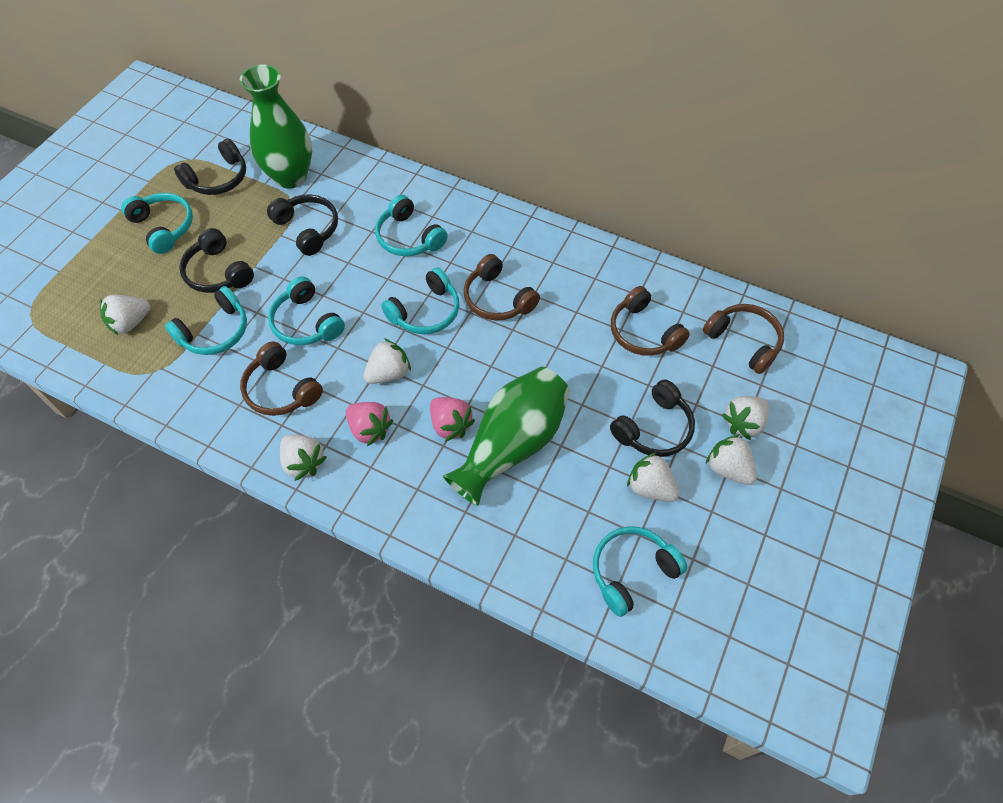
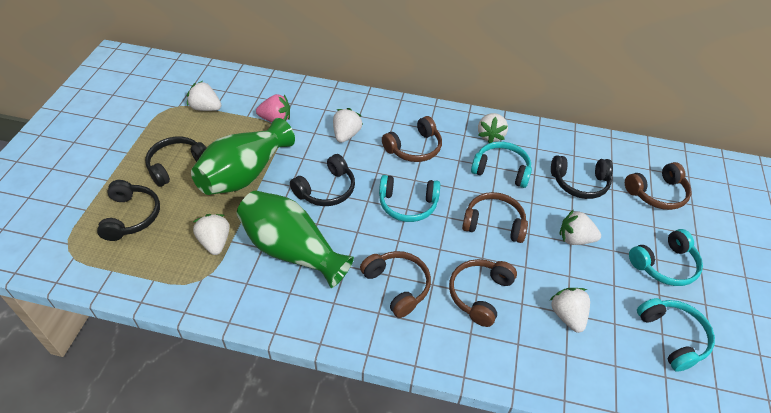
brown headphones: [240,341,323,416] [464,254,540,321] [611,286,690,356] [703,304,784,374] = 4 -> [360,251,431,318] [382,116,442,162] [449,259,517,327] [462,192,528,243] [625,162,691,210] = 5
pink strawberry: [346,402,393,446] [430,397,475,442] = 2 -> [256,94,290,122] = 1
turquoise headphones: [121,193,193,254] [165,286,247,355] [268,276,345,345] [375,195,448,256] [381,267,459,334] [593,526,688,617] = 6 -> [379,175,440,222] [471,142,532,188] [629,229,703,286] [637,298,715,372] = 4

